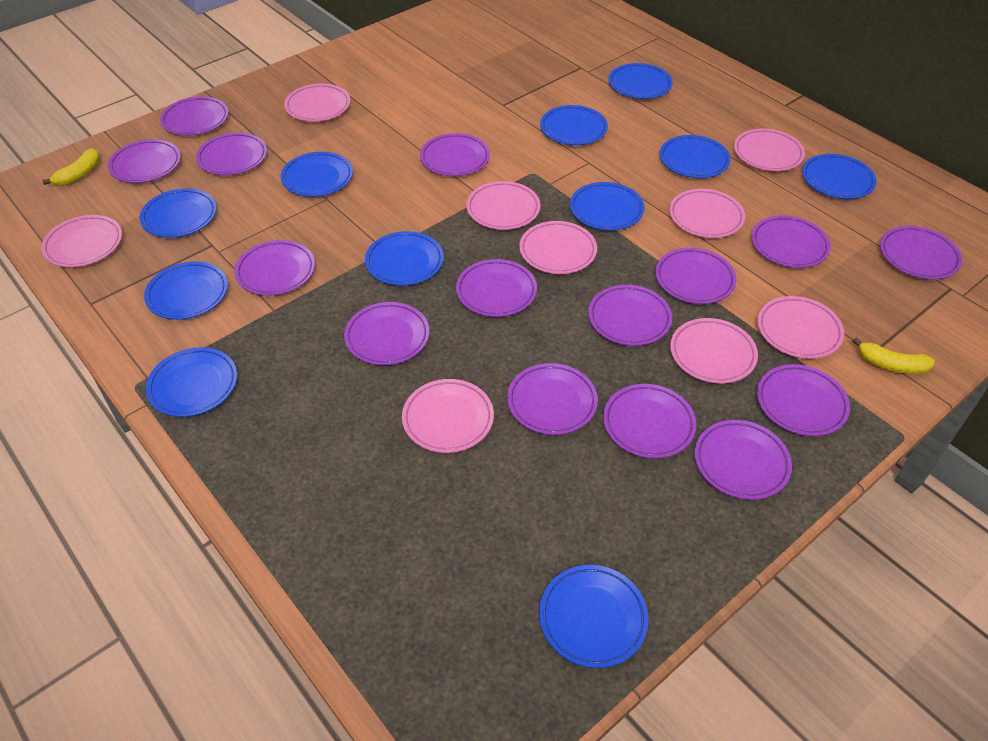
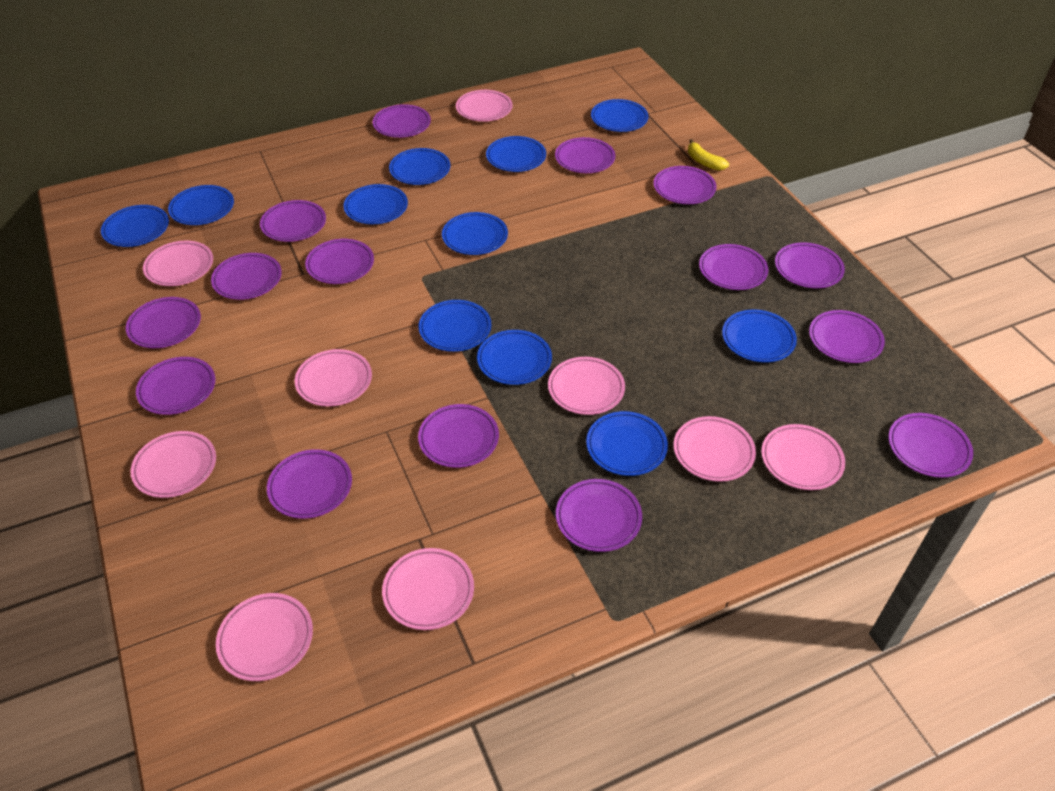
yellow banana: [42,149,100,185] [852,337,935,374] = 2 -> [688,139,729,171] = 1

